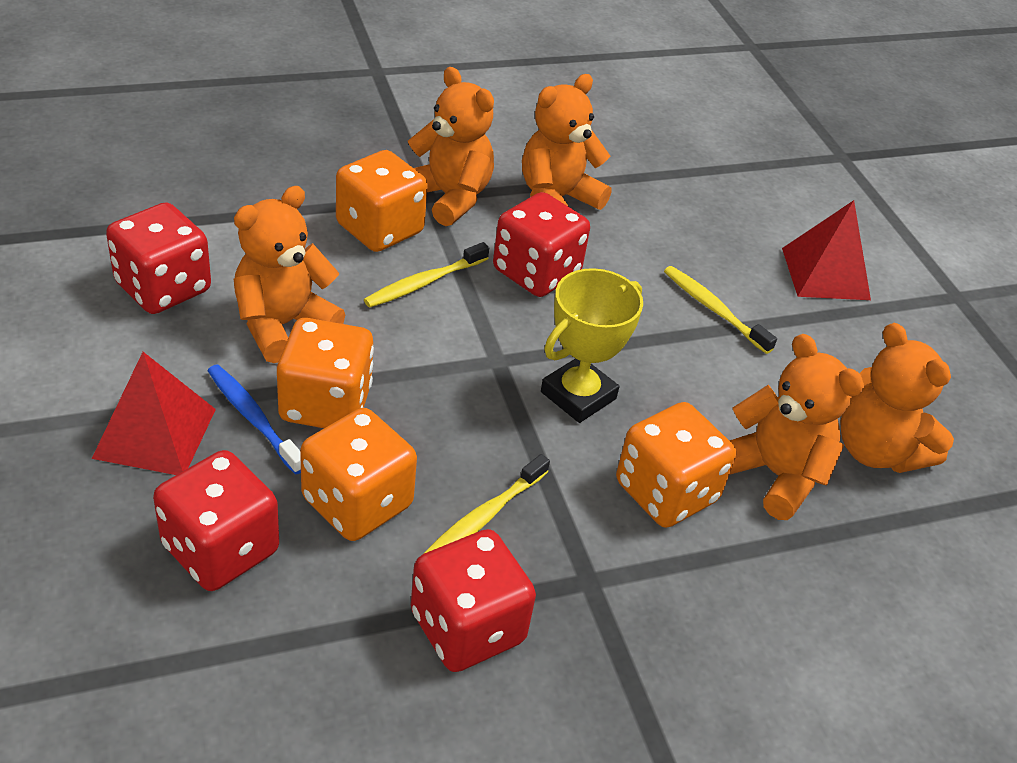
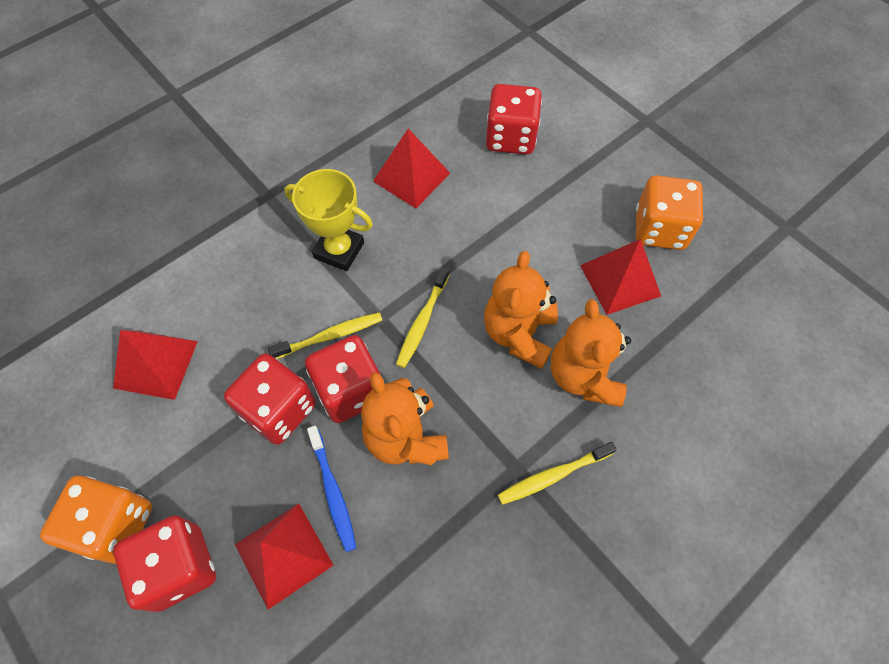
orange dice: [277,318,374,428] [300,408,417,541] [336,150,428,252] [616,402,736,528] = 4 -> [40,476,152,564] [636,176,703,250] = 2
orange teddy bear: [233,186,345,363] [408,67,494,226] [522,74,611,210] [729,334,864,520] [840,323,954,473] = 5 -> [361,372,449,465] [484,251,558,369] [551,299,631,407] = 3
red pyramid: [92,352,216,475] [782,200,871,300] = 2 -> [113,330,198,400] [235,504,334,610] [373,129,450,208] [580,239,661,315] = 4

